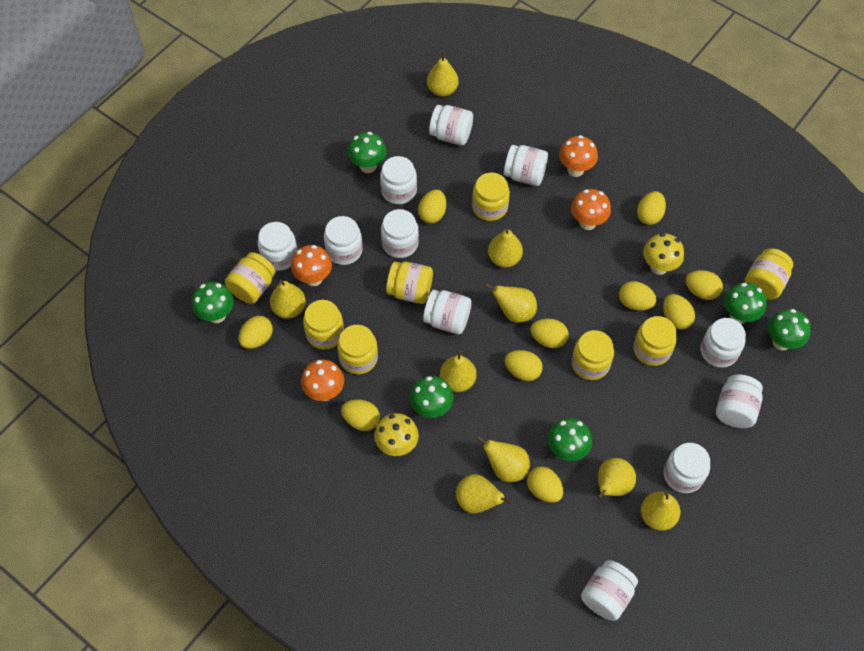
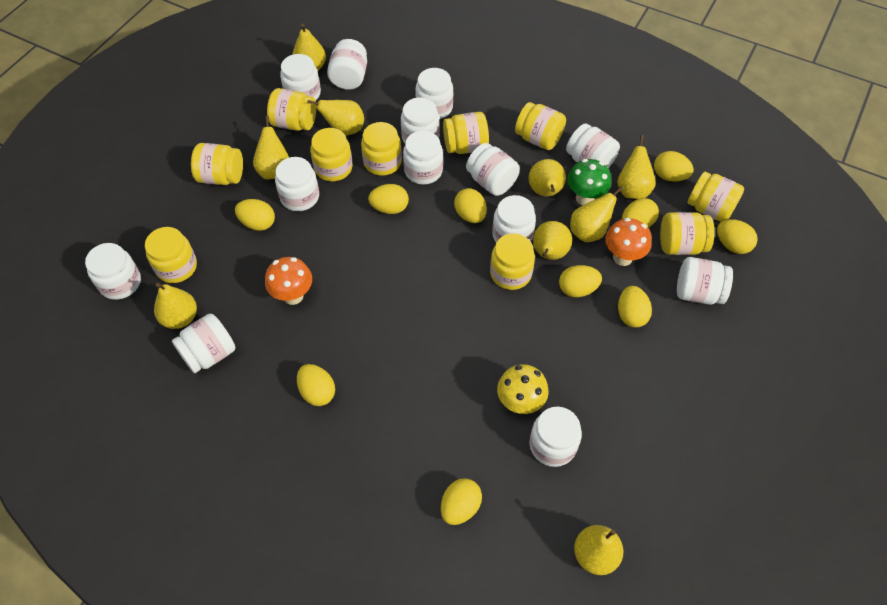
green mushroom: [192,282,234,323] [348,132,386,173] [410,376,453,418] [548,418,592,461] [724,283,766,324] [768,309,811,351] = 6 -> [567,159,611,205] = 1
orange mushroom: [291,245,332,286] [301,359,344,401] [559,135,598,177] [571,189,611,230] = 4 -> [265,257,312,305] [605,218,652,266] = 2
white jar: [258,222,297,271] [324,216,363,265] [380,156,417,204] [381,209,419,258] [423,290,472,334] [429,105,473,145] [504,145,548,186] [581,560,638,621] [664,443,710,493] [701,318,746,368] [716,374,763,428] = 11 -> [85,243,141,300] [172,314,235,373] [275,157,319,211] [280,54,321,101] [327,39,367,90] [401,97,440,143] [403,131,443,185] [416,68,453,119] [466,143,520,196] [493,195,536,243] [530,407,582,467] [566,123,620,168] [677,257,733,305] = 13
yellow jar: [225,252,276,304] [303,300,344,349] [337,325,378,374] [386,261,433,304] [472,173,510,221] [572,330,614,380] [633,316,677,366] [745,248,793,300] = 8 -> [145,227,197,283] [191,143,243,185] [267,88,316,131] [310,128,352,182] [361,122,402,176] [443,112,489,154] [490,233,535,290] [515,102,566,150] [660,212,715,255] [687,172,744,222] = 10
yellow mushroom: [374,413,419,456] [643,233,684,275] = 2 -> [497,364,549,414] = 1

